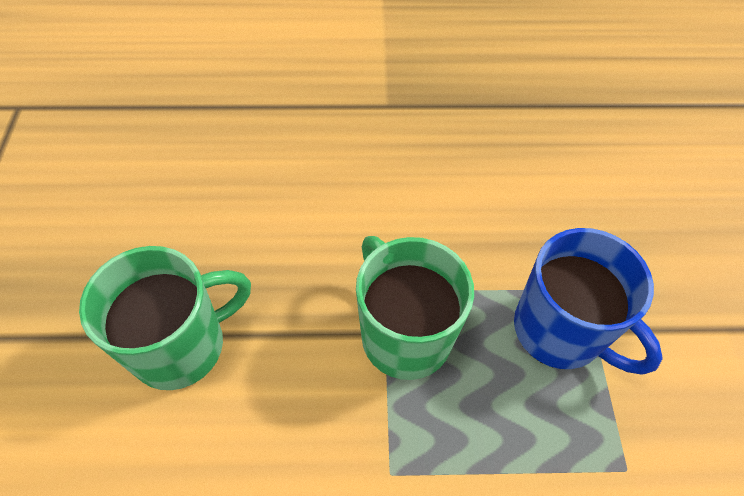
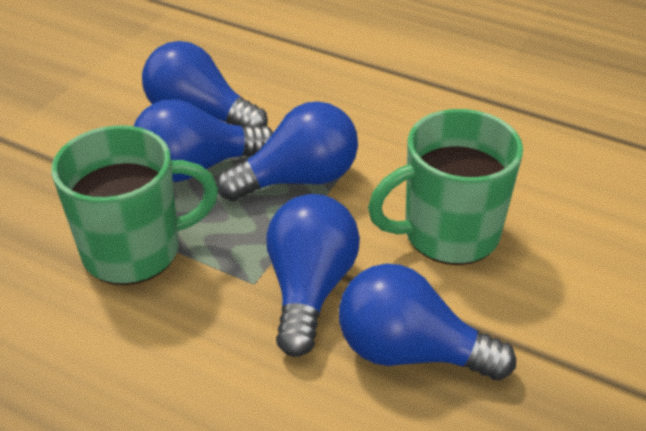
blue light bulb: none = 0 -> [134,99,273,182] [142,41,268,127] [216,101,358,201] [266,194,360,357] [339,264,516,380] = 5
blue mug: [514,228,663,375] = 1 -> none = 0

